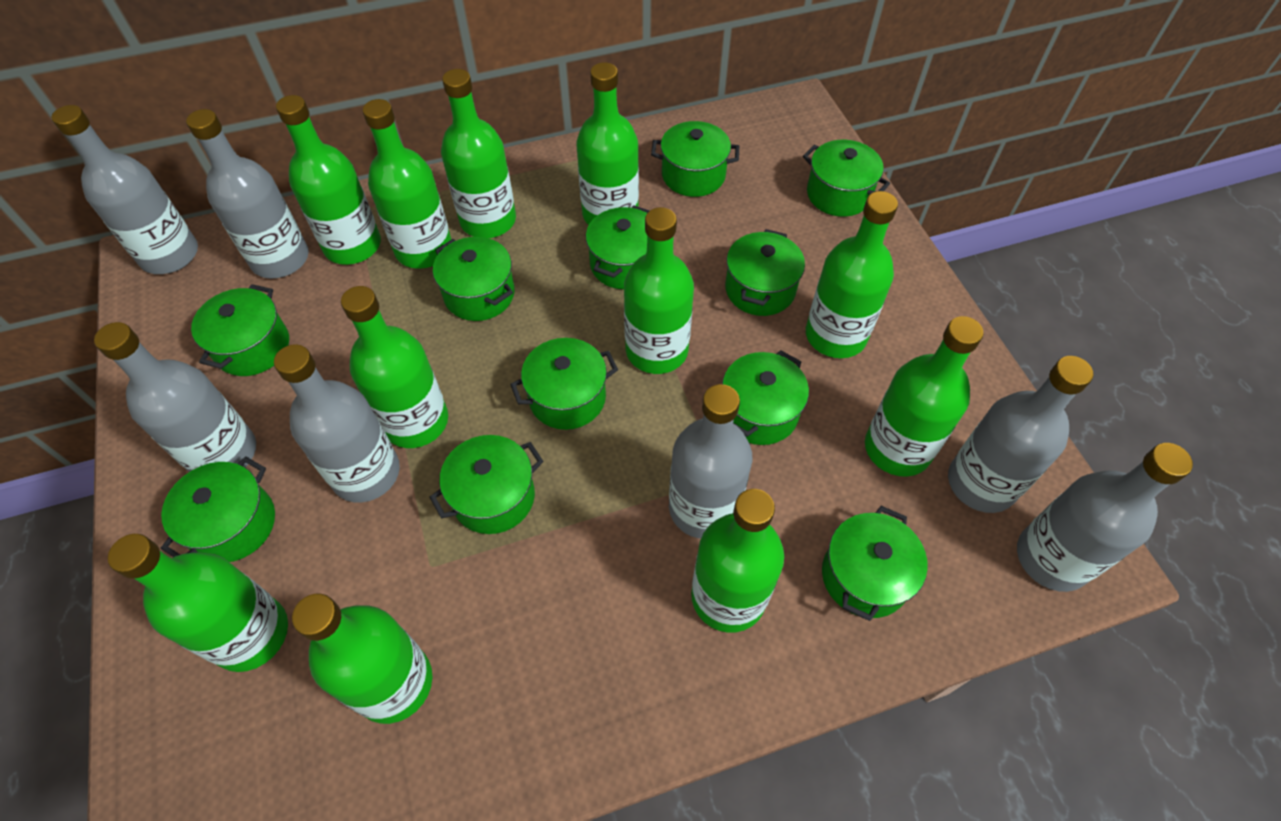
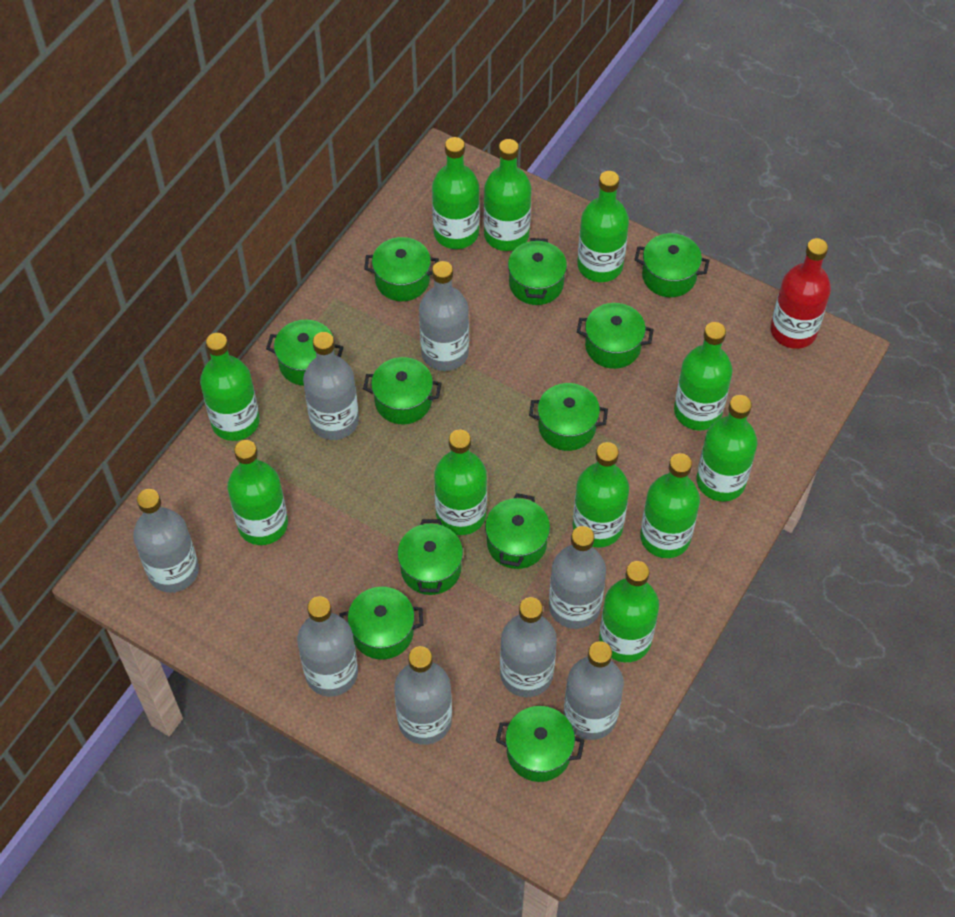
grey bottle: [51,105,198,274] [94,322,256,472] [186,109,309,278] [274,344,400,503] [669,384,752,539] [948,356,1093,513] [1017,443,1193,592] = 7 -> [133,489,199,593] [297,596,358,697] [303,332,359,440] [394,646,452,745] [419,261,469,371] [500,597,557,697] [549,526,606,629] [564,641,624,740] = 8
red bottle: none = 0 -> [770,238,831,349] = 1

